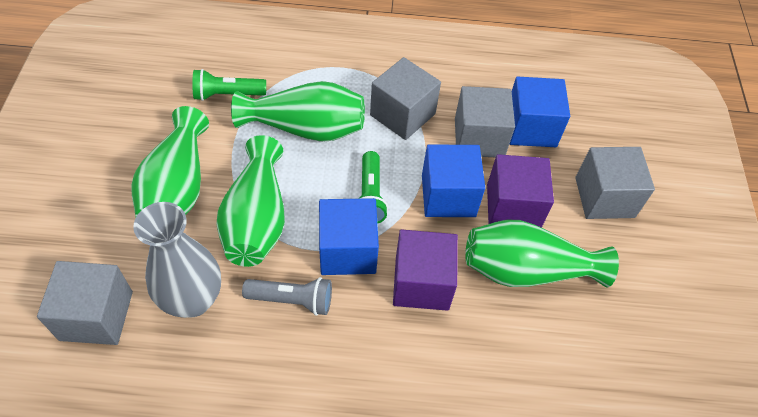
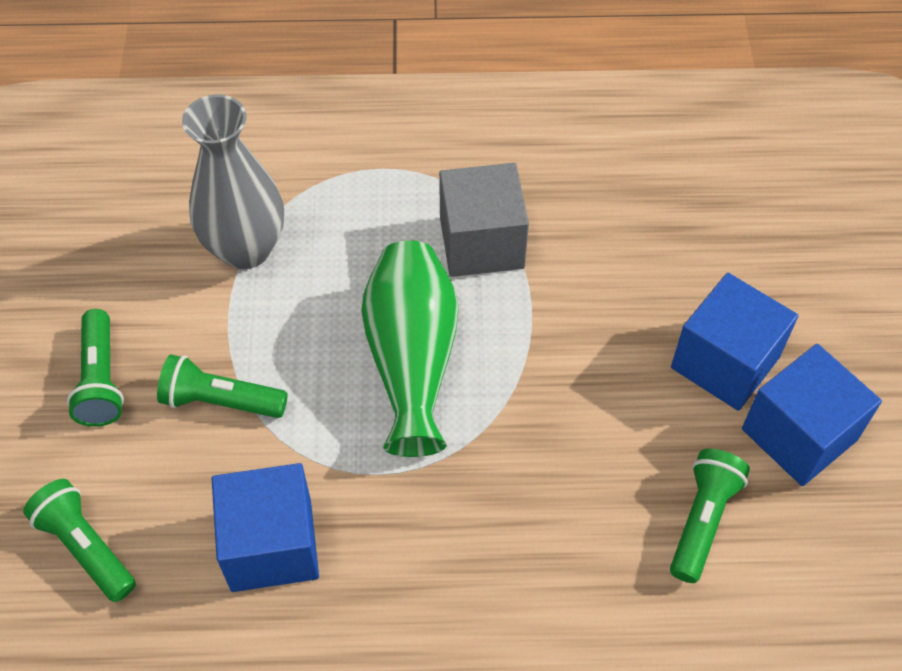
green flashlight: [192,69,266,101] [359,151,388,224] = 2 -> [23,479,136,602] [67,309,124,427] [157,355,288,418] [670,449,750,583] = 4
green vase: [131,106,209,217] [216,135,285,267] [231,81,365,142] [465,220,619,287] = 4 -> [361,240,459,457] = 1
grey cube: [37,261,133,345] [370,57,441,140] [455,86,515,158] [575,147,655,219] = 4 -> [439,163,529,277] = 1
grey flashlight: [242,277,332,316] = 1 -> none = 0
purple cube: [393,229,458,311] [487,154,554,228] = 2 -> none = 0

